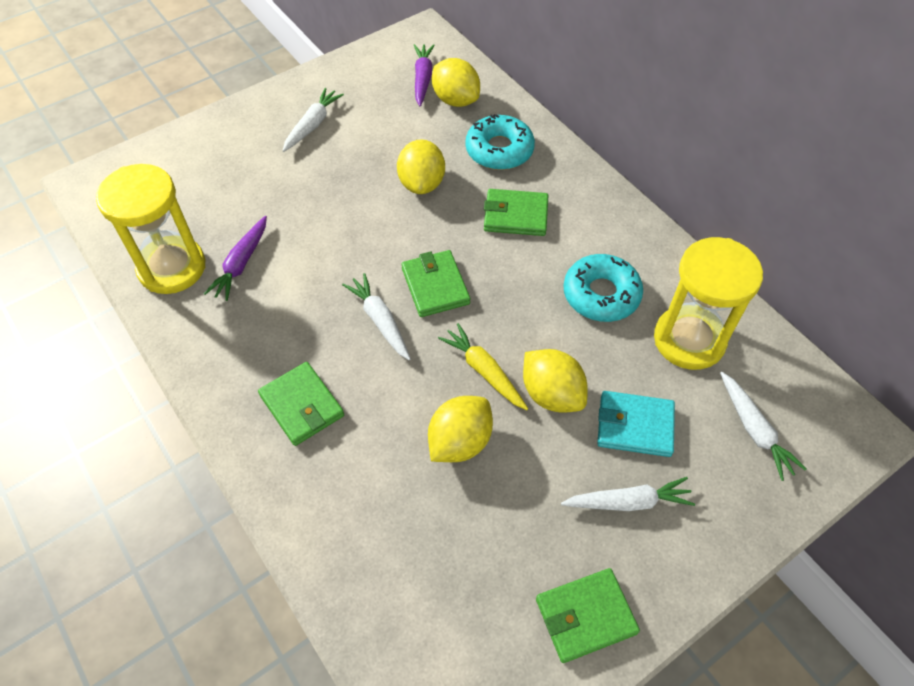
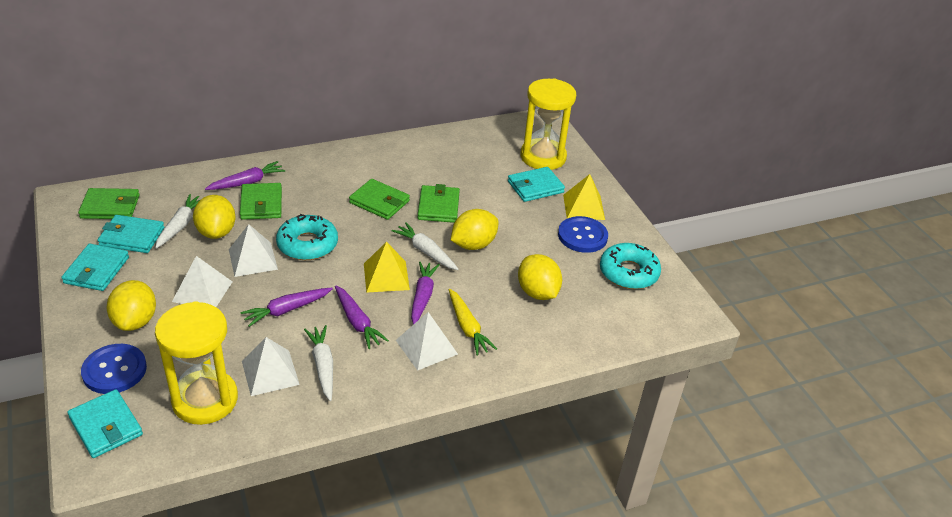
blue button: none = 0 -> [81,344,147,394] [558,216,608,253] = 2
purple carrot: [204,216,267,301] [414,44,435,107] = 2 -> [205,161,285,190] [240,288,333,327] [335,286,389,349] [411,262,440,325] = 4
turquoise wallet: [597,391,675,457] = 1 -> [61,244,129,291] [67,389,143,458] [97,215,165,253] [508,167,565,202] = 4
white carrot: [283,88,344,152] [342,273,411,360] [561,477,695,511] [720,372,806,481] = 4 -> [155,194,200,249] [304,325,333,401] [392,222,459,270] = 3
white pyramid: none = 0 -> [172,256,232,307] [229,224,278,277] [242,337,300,396] [396,312,458,371] = 4
yellow pyramid: none = 0 -> [364,242,410,293] [563,174,605,220] = 2

